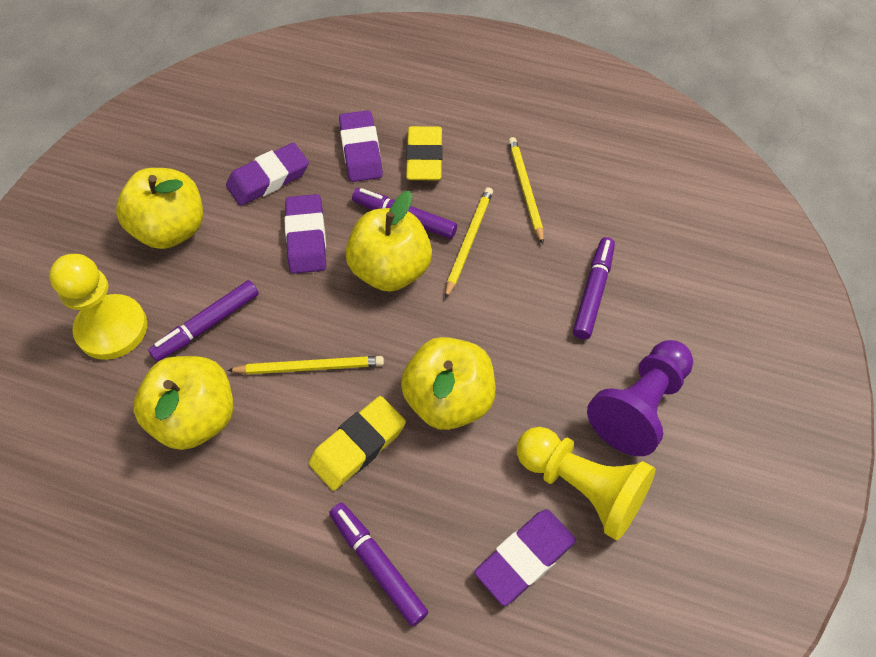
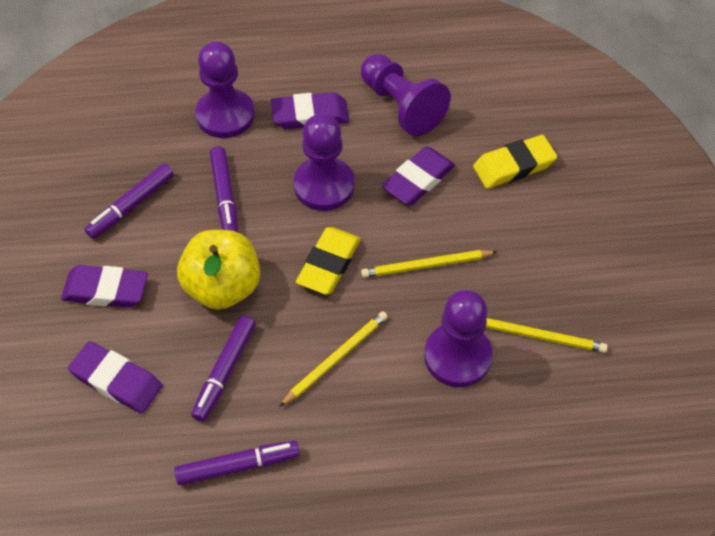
purple pawn: [587,340,693,456] = 1 -> [195,41,255,138] [294,114,355,211] [361,54,451,136] [424,290,493,387] = 4
yellow apple: [116,168,203,249] [133,356,233,450] [345,191,432,292] [401,337,496,430] = 4 -> [177,230,260,310] = 1
yellow pawn: [49,254,147,360] [517,427,656,540] = 2 -> none = 0

